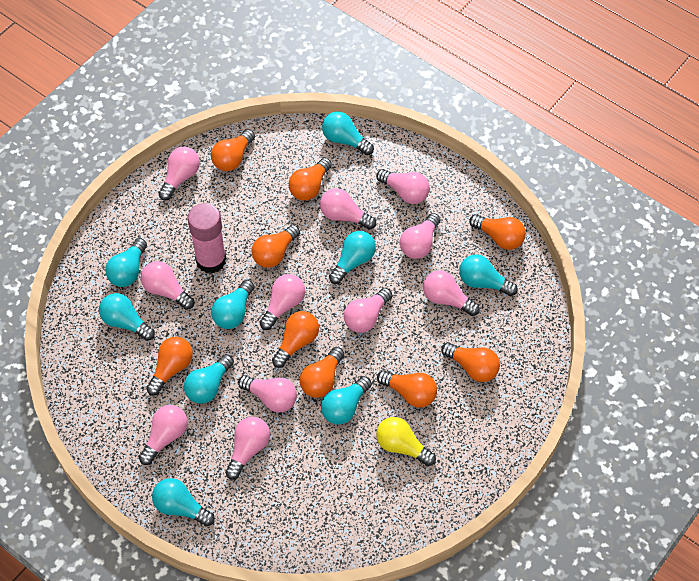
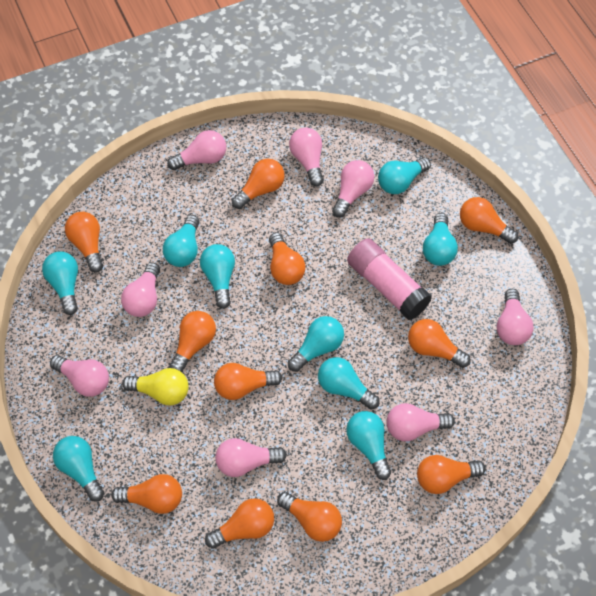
orange light bulb: [146,337,193,395] [211,129,255,171] [251,225,300,268] [272,311,319,368] [289,158,332,200] [300,347,344,398] [377,370,437,407] [441,342,500,382] [469,214,526,250] = 9 -> [65,212,103,273] [111,474,182,514] [169,311,216,372] [205,498,274,549] [214,363,282,400] [232,159,285,209] [269,233,305,285] [277,492,342,542] [408,319,471,368] [417,455,486,494] [460,197,518,244] = 11
pink light bulb: [139,405,188,465] [141,261,194,310] [158,146,200,200] [225,417,270,479] [238,375,297,412] [259,274,305,330] [320,188,376,229] [344,288,392,333] [376,169,430,204] [400,213,440,259] [423,270,480,316] = 11 -> [50,355,109,397] [121,262,160,317] [167,130,226,170] [215,438,287,477] [289,128,324,187] [332,160,375,218] [386,403,455,441] [497,289,533,345] = 8

